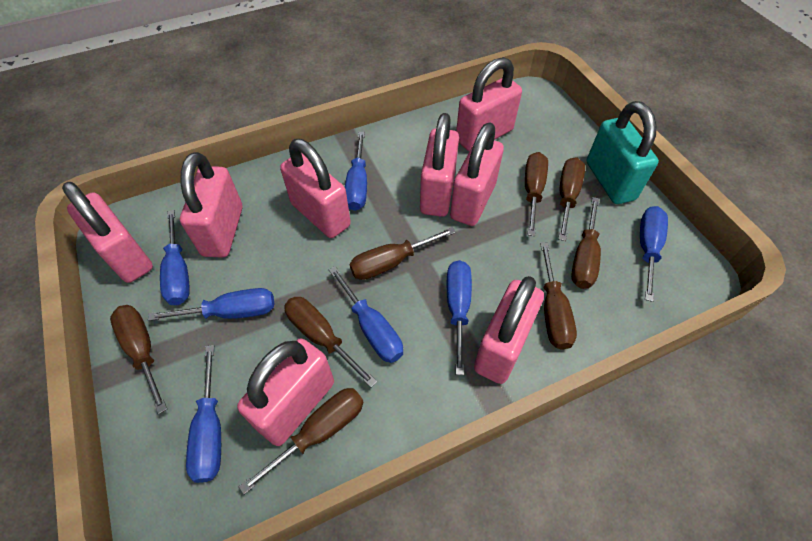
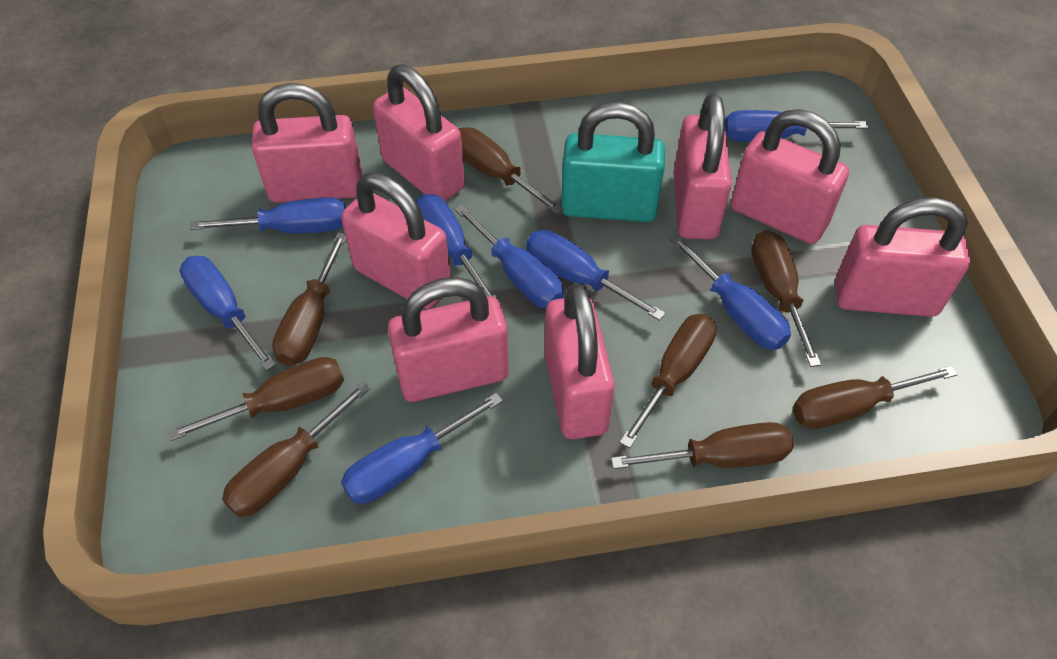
blue screwdriver: [148,288,274,321] [160,210,190,305] [186,345,221,483] [329,266,403,363] [345,132,367,211] [447,260,472,375] [640,206,668,302] = 7 -> [180,256,276,371] [190,197,346,233] [341,393,503,504] [416,194,501,305] [454,204,564,308] [526,230,666,321] [670,235,791,350] [725,110,868,142] = 8

